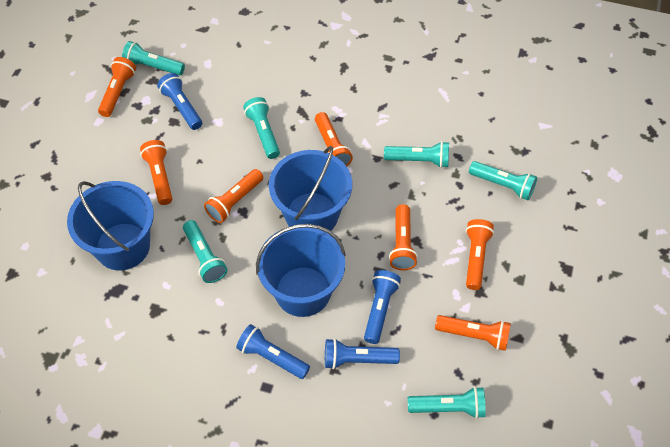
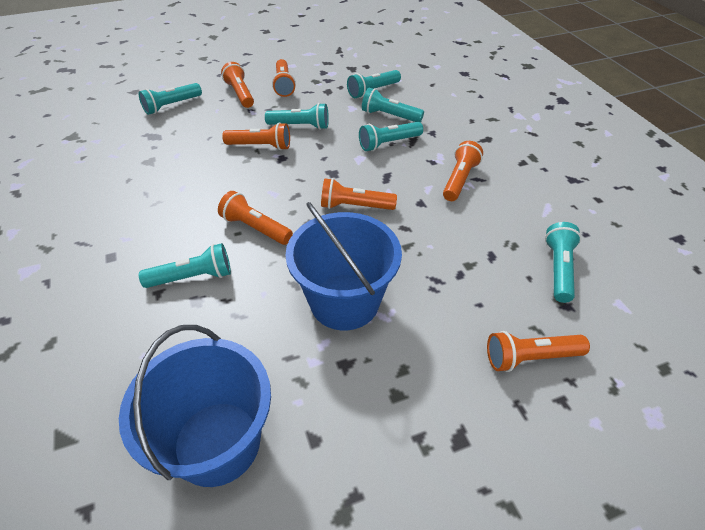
blue bucket: [67,181,154,270] [256,224,346,317] [269,146,352,231] = 3 -> [119,325,271,487] [285,202,402,330] = 2
blue flashlight: [157,73,202,130] [236,324,310,379] [325,338,400,369] [364,270,401,344] = 4 -> none = 0
turquoise flashlight: [122,41,185,76] [183,220,227,283] [243,97,280,159] [384,141,449,168] [408,387,486,419] [469,161,537,200] = 6 -> [139,83,202,115] [139,243,231,288] [265,103,329,130] [347,70,401,98] [359,122,423,151] [362,88,424,123] [545,222,581,303] = 7

